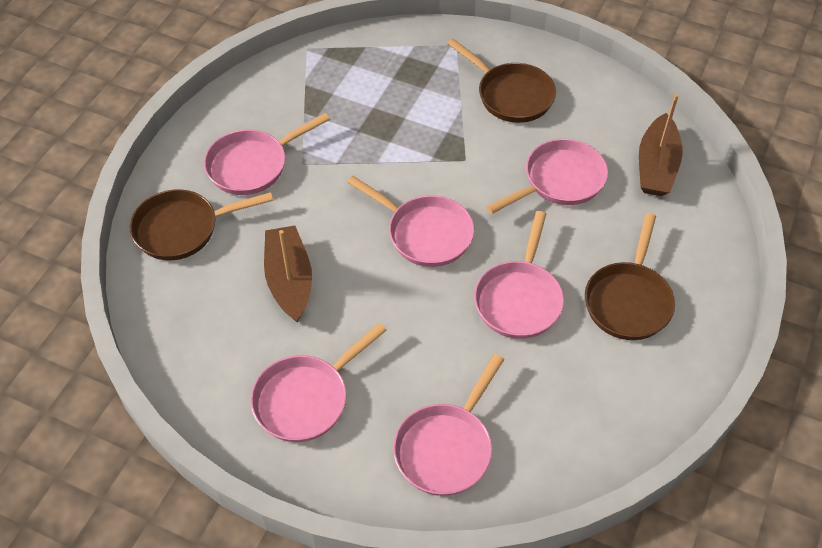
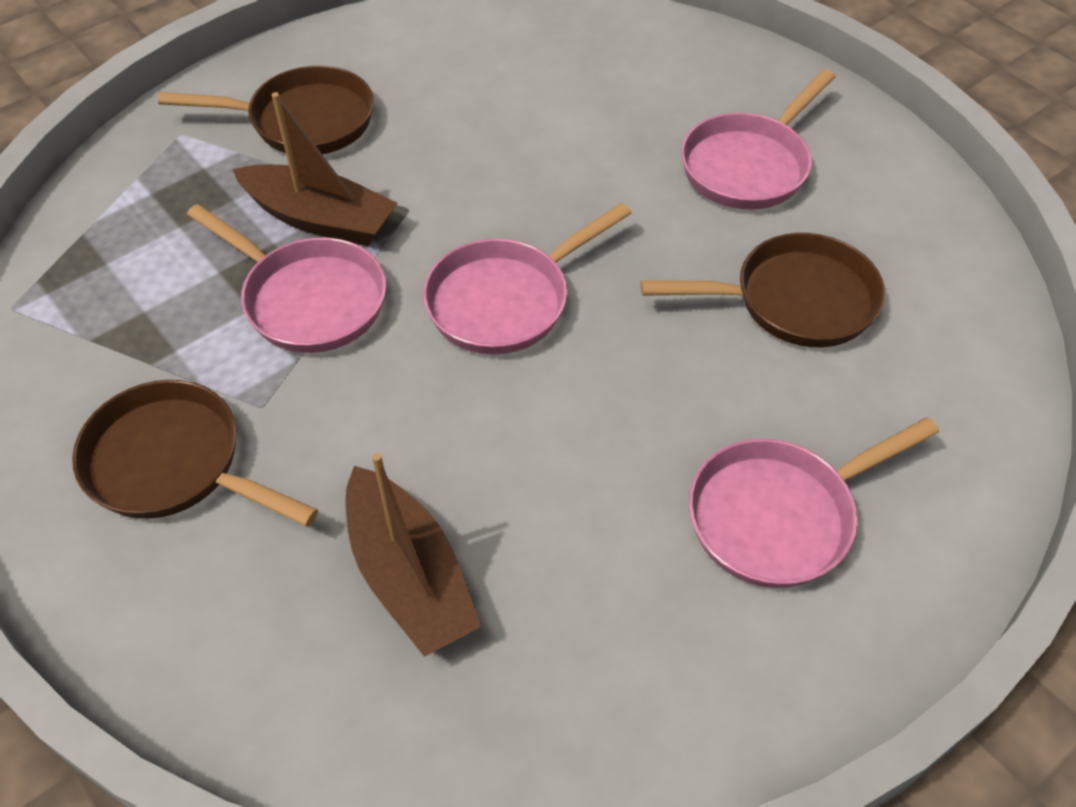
pink pan: [204,113,330,195] [250,323,387,442] [347,176,474,267] [393,354,504,496] [474,211,564,339] [486,139,608,214] = 6 -> [187,204,386,353] [423,203,631,354] [681,69,836,210] [688,417,939,588] = 4

